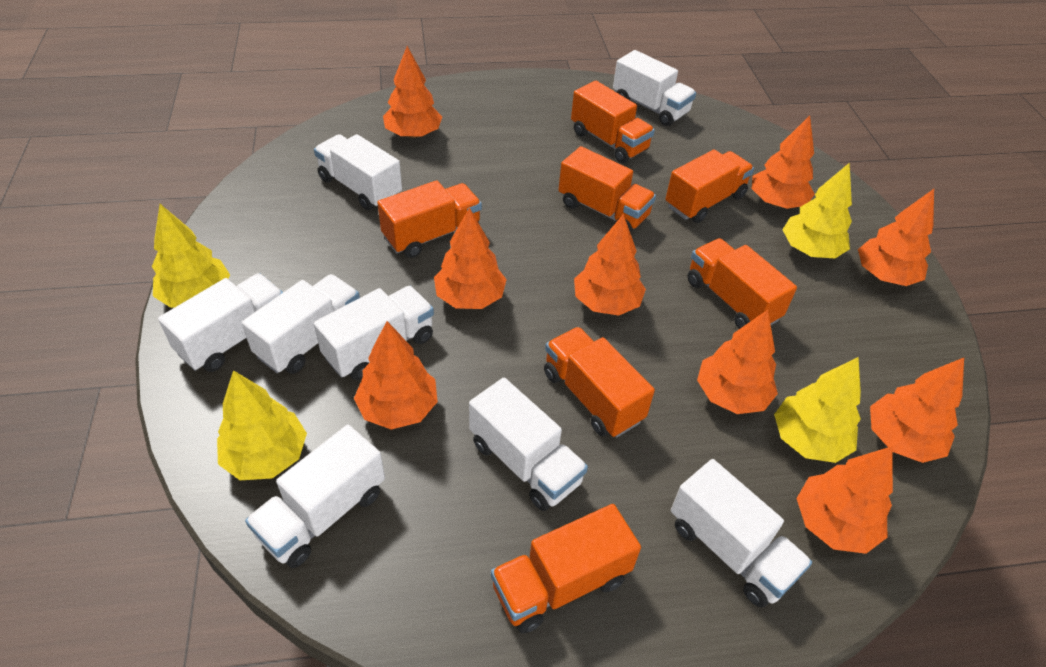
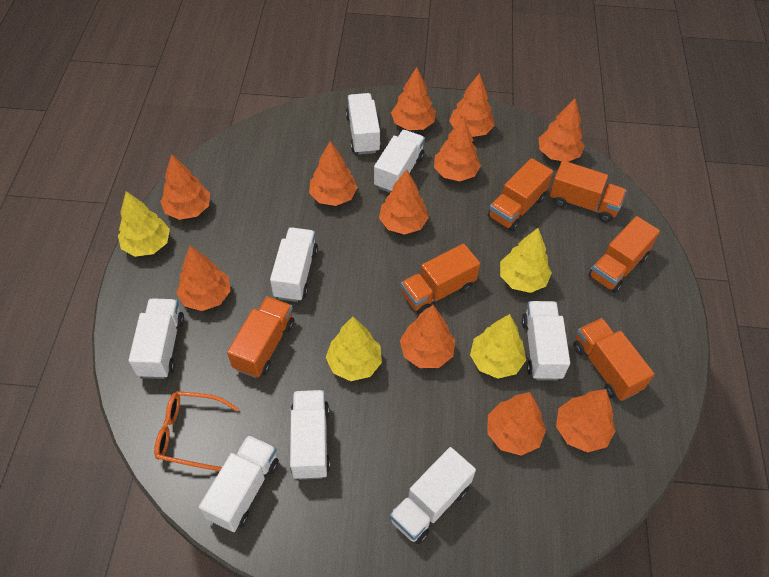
orange glasses: none = 0 -> [154,391,239,471] = 1
orange tree: [354,321,438,430] [383,46,442,138] [434,208,507,309] [574,214,646,315] [697,310,778,414] [752,116,815,209] [796,446,893,554] [858,189,934,286] [870,358,964,463] = 9 -> [160,154,210,220] [176,246,230,311] [309,141,358,206] [379,169,429,235] [391,67,436,130] [400,305,455,368] [434,117,481,181] [449,73,495,137] [487,392,546,456] [539,98,585,162] [556,389,616,453] = 11
orange truck: [377,180,482,258] [491,504,641,633] [544,327,655,438] [559,146,656,233] [571,81,655,163] [665,149,754,223] [687,238,797,329] = 7 -> [227,296,294,378] [401,244,480,315] [488,158,553,231] [550,160,627,222] [573,318,654,401] [588,216,660,293] = 6

